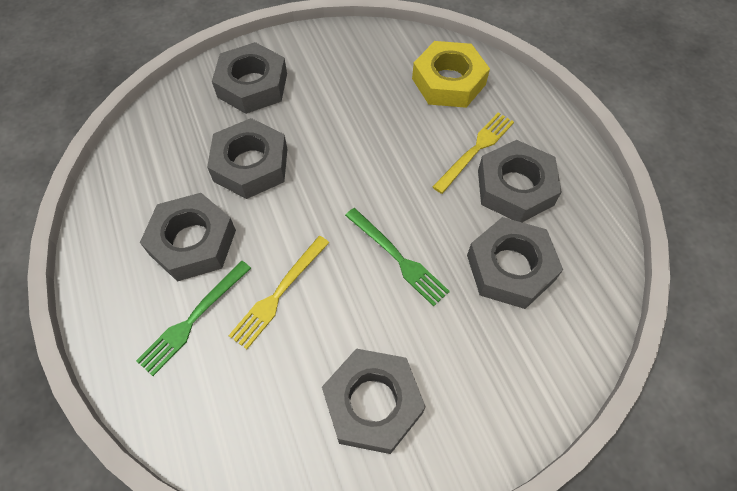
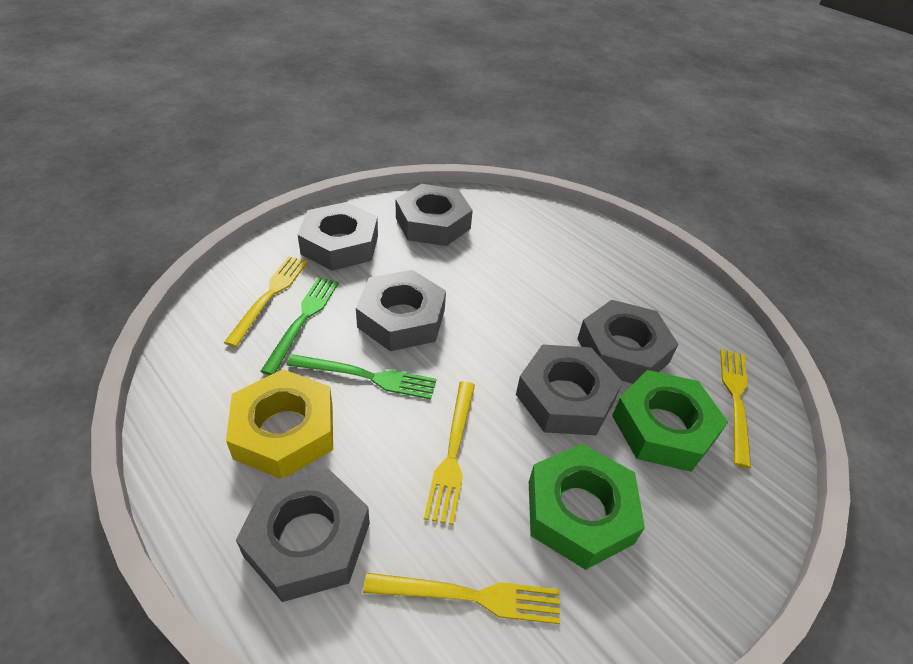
green nut: none = 0 -> [529,444,645,570] [612,370,728,472] = 2
yellow fork: [228,236,329,349] [433,112,514,194] = 2 -> [224,256,308,347] [363,573,560,624] [424,381,475,525] [720,349,751,468] = 4

